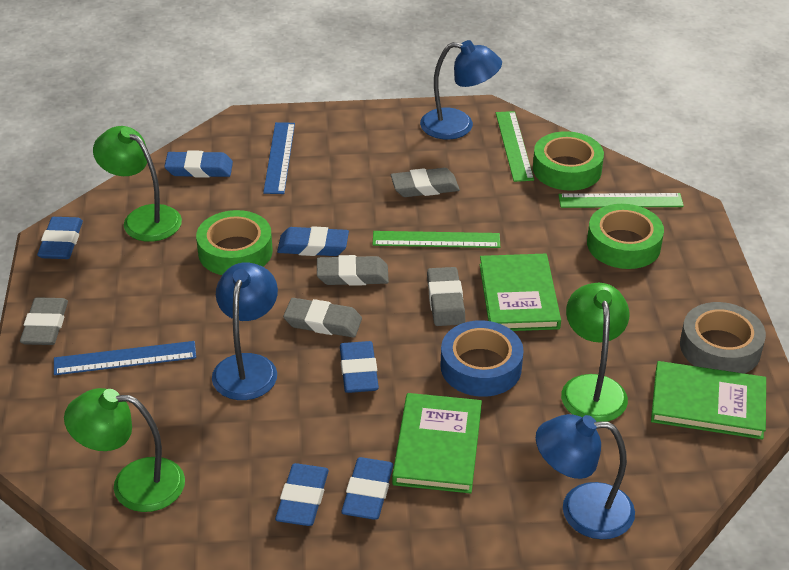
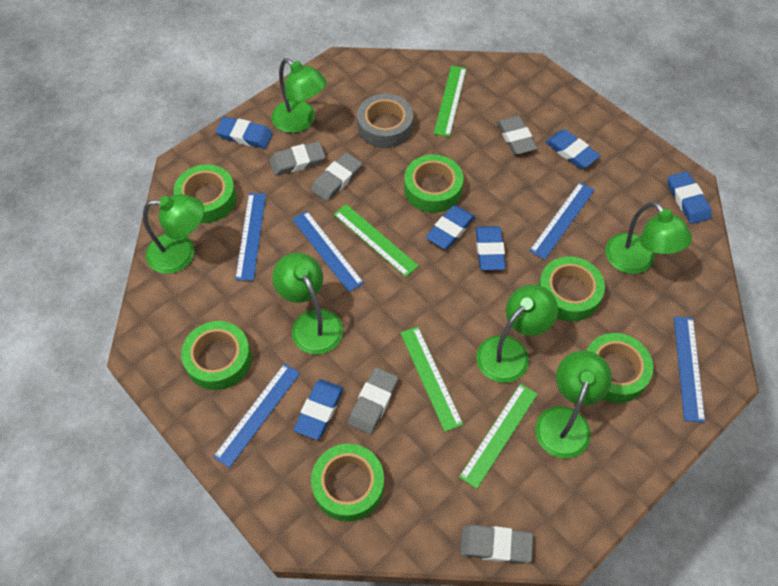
blue lamp: [212,262,278,400] [420,40,502,140] [536,414,635,539] = 3 -> none = 0
blue ruler: [54,341,196,375] [263,122,295,194] = 2 -> [213,363,300,468] [235,193,266,281] [292,211,364,292] [529,182,595,260] [674,316,705,423] = 5
blue tape: [440,320,524,397] = 1 -> none = 0
green book: [392,393,482,493] [479,254,561,331] [651,361,766,439] = 3 -> none = 0
green lamp: [64,388,185,512] [93,126,182,242] [561,283,629,422] = 3 -> [143,194,204,274] [271,58,327,133] [272,253,343,355] [476,284,558,383] [535,351,612,459] [606,202,692,274] = 6
green ruler: [373,231,500,248] [496,111,534,182] [558,193,684,208] = 3 -> [334,204,419,277] [400,326,463,432] [434,66,467,137] [459,384,538,489] = 4
green tape: [196,210,273,275] [533,131,604,191] [587,204,664,269] = 3 -> [174,164,237,223] [181,321,252,390] [311,444,384,521] [404,155,464,213] [538,257,605,321] [586,333,653,403] = 6

